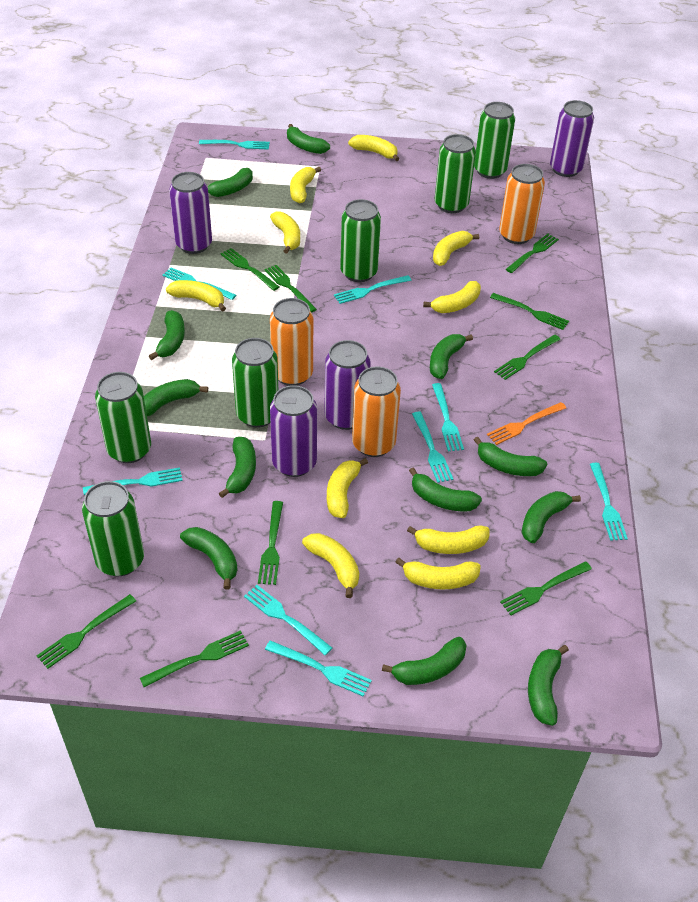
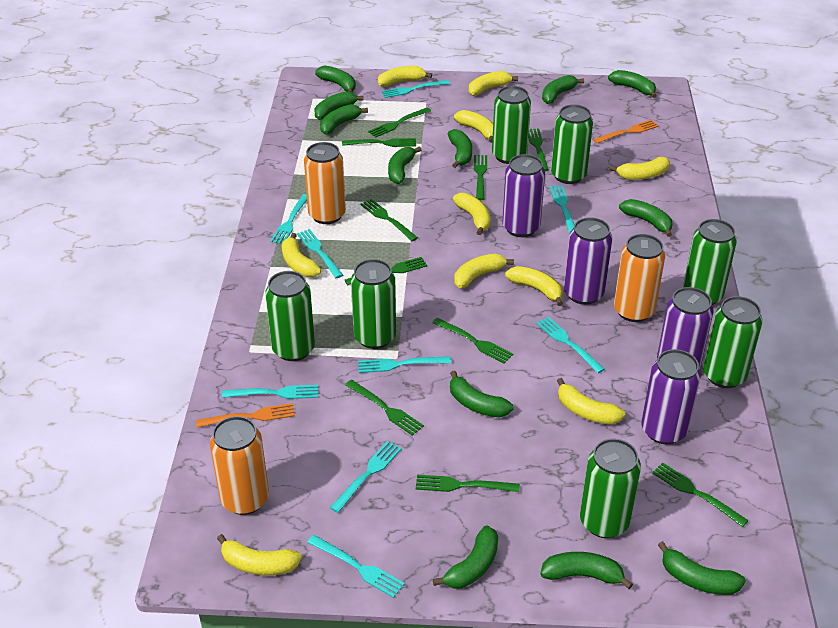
green can: [82,481,144,576] [95,372,151,463] [232,338,278,428] [340,199,381,282] [435,134,476,213] [474,102,515,179] = 6 -> [265,271,315,361] [351,259,396,349] [492,86,531,164] [551,104,593,184] [580,438,641,538] [683,219,737,305] [703,296,763,388] = 7
green fork: [37,594,136,669] [140,630,249,687] [220,248,279,291] [258,501,283,585] [264,265,317,313] [490,293,569,330] [494,335,561,380] [500,561,592,615] [506,234,559,273] = 9 -> [342,138,416,147] [345,257,427,286] [345,380,424,436] [360,199,418,241] [368,108,431,138] [416,475,520,492] [432,318,513,364] [474,155,487,200] [528,128,549,171] [652,462,749,527] = 10
orange fork: [487,402,566,445] = 1 -> [196,403,295,428] [593,120,659,143] = 2

